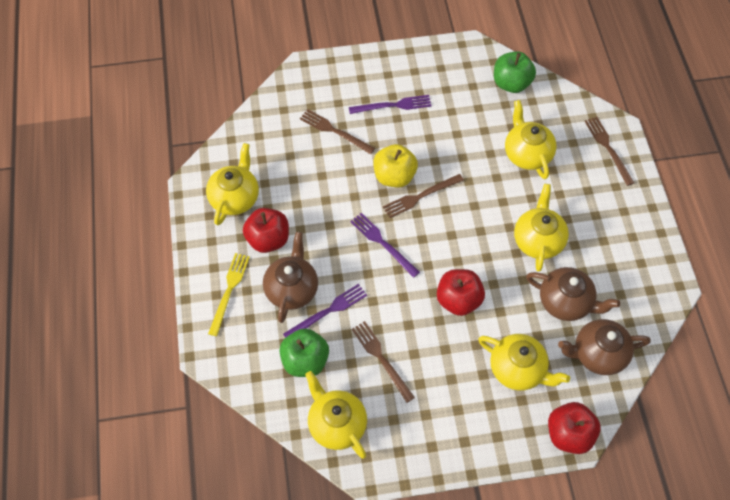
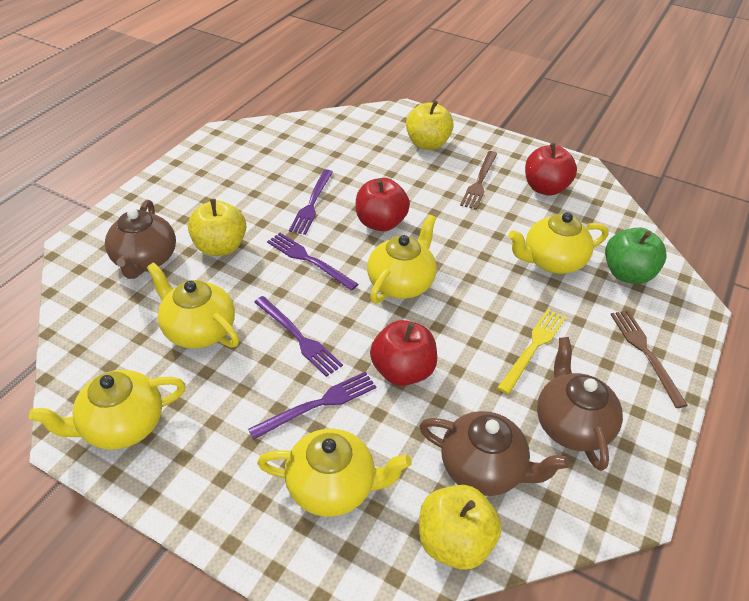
brown fork: [300,109,375,154] [352,321,415,403] [383,174,464,218] [584,117,634,186] = 4 -> [460,151,497,210] [610,310,688,408] = 2
green apple: [279,328,329,377] [494,51,536,93] = 2 -> [605,227,667,284] = 1
purple fork: [283,284,367,338] [349,95,431,114] [350,213,420,278] = 3 -> [248,372,376,440] [254,296,343,377] [267,233,358,291] [289,169,333,235] = 4
yellow apple: [373,144,418,187] = 1 -> [188,199,246,256] [406,100,454,150] [419,485,501,570] = 3

